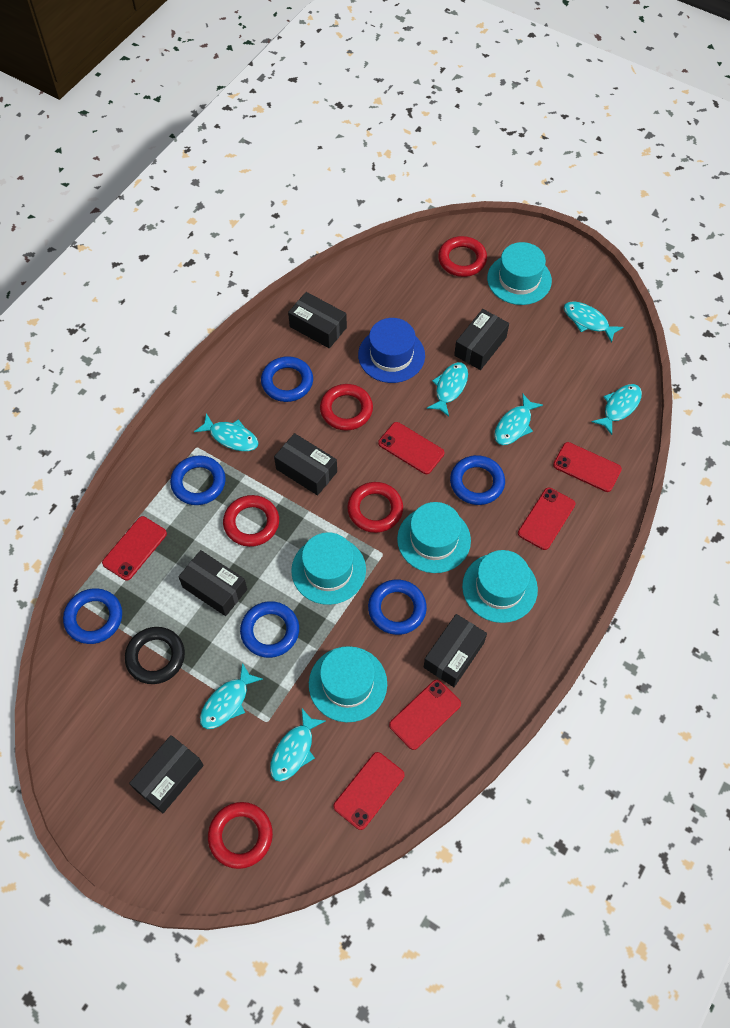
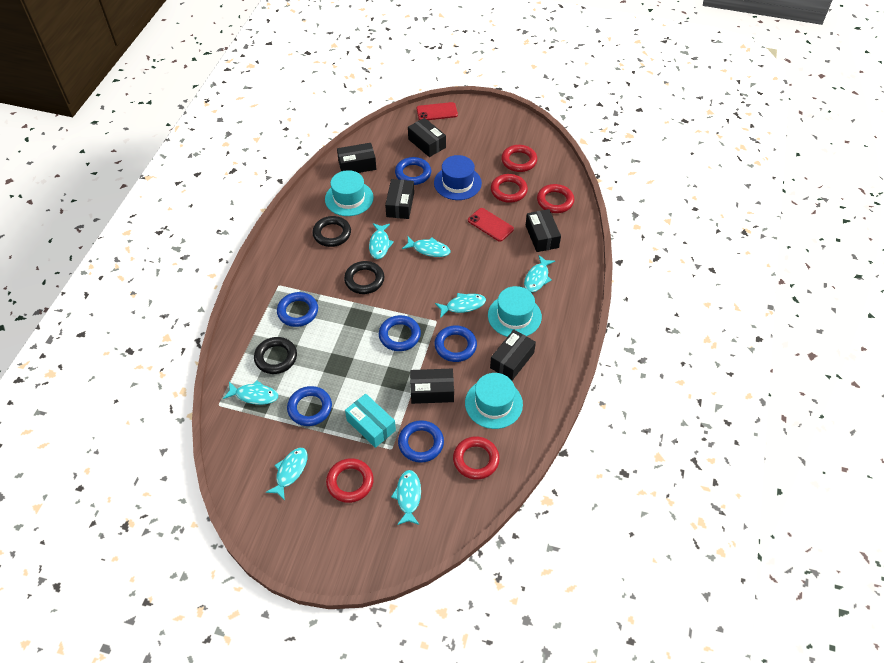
black ring: [125,627,185,684] = 1 -> [254,337,297,374] [312,216,351,247] [344,261,384,294] = 3
red phone: [102,516,167,580] [333,752,405,830] [378,422,444,474] [389,680,461,750] [518,488,575,550] [553,442,622,492] = 6 -> [417,102,458,120] [468,208,514,242] = 2
turquoise box: none = 0 -> [345,394,396,448] = 1
turquoise hat: [291,532,366,605] [309,646,387,722] [397,502,471,573] [462,550,538,623] [487,242,552,305] = 5 -> [325,170,374,216] [465,373,523,429] [488,286,542,337] = 3

